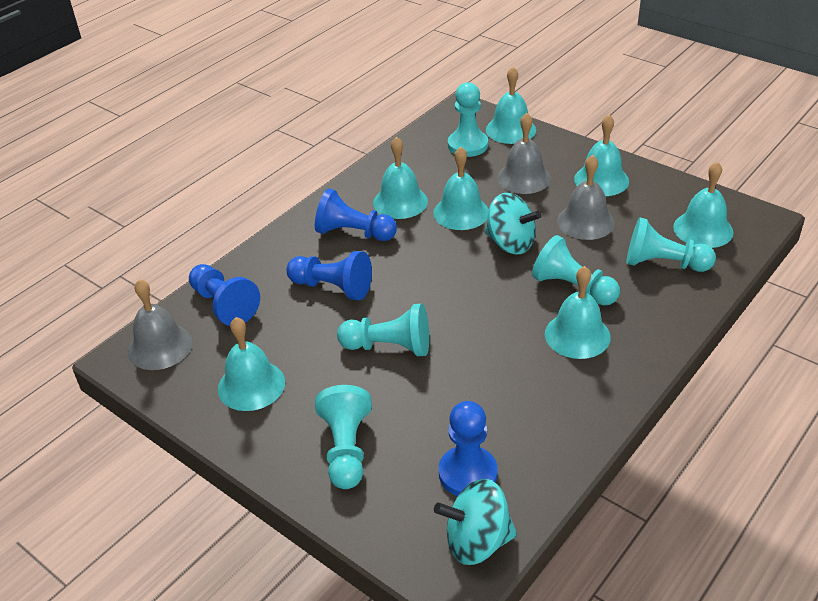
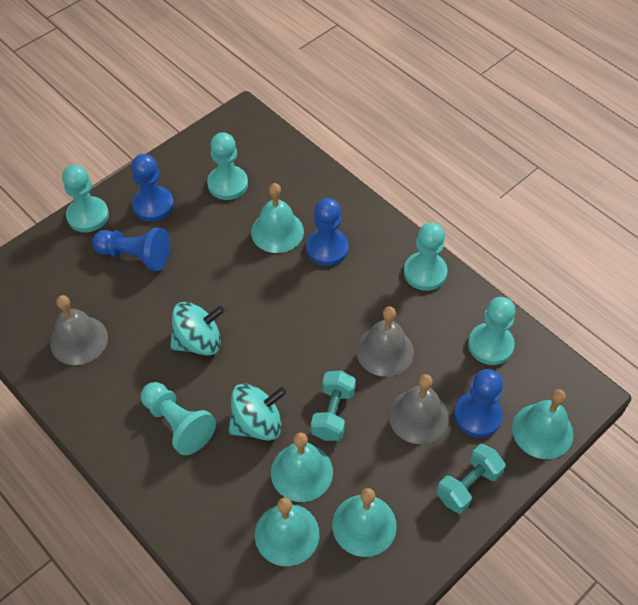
turquoise bell: [218,317,285,411] [373,137,428,219] [433,147,489,230] [486,67,536,144] [545,266,611,359] [574,115,629,196] [673,162,733,248] = 7 -> [251,183,304,253] [255,498,319,566] [271,433,333,502] [332,488,397,557] [512,389,573,459] = 5
turquoise dumbbell: none = 0 -> [311,371,356,441] [437,444,505,513] = 2

